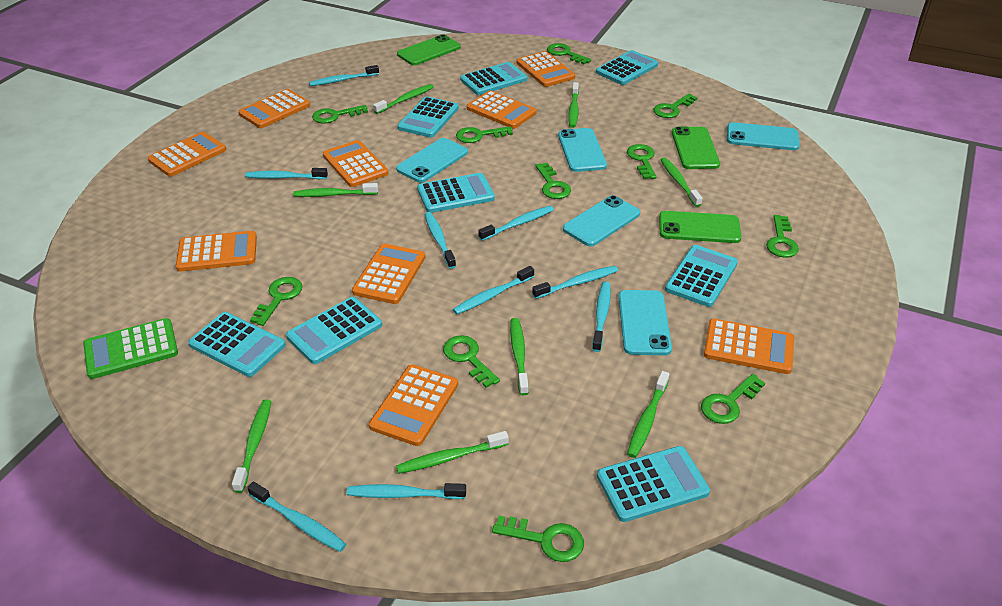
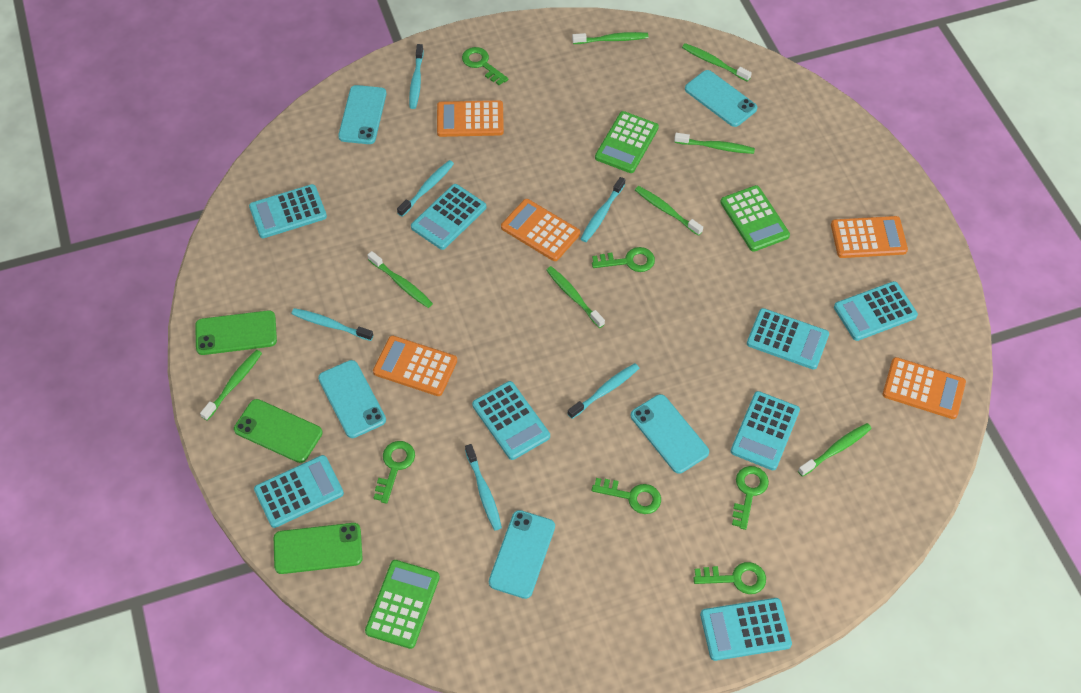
green calculator: [83,318,178,379] = 1 -> [365,560,440,649] [595,111,659,173] [720,185,790,252] = 3
green key: [250,277,302,326] [312,105,368,123] [443,335,500,388] [456,126,513,143] [492,516,584,562] [535,163,571,199] [547,43,591,64] [627,144,656,179] [653,94,697,118] [701,374,765,424] [766,215,799,258] = 11 -> [374,441,415,504] [462,47,509,85] [592,247,655,272] [592,478,661,514] [693,562,766,594] [732,466,769,530] = 6
orange calculator: [148,132,226,177] [176,231,257,272] [238,89,310,128] [323,140,389,187] [352,244,425,304] [369,364,458,446] [467,90,537,129] [516,51,575,87] [704,319,794,374] = 9 -> [373,336,457,396] [437,100,504,137] [501,199,580,261] [831,216,908,258] [883,357,966,419] = 5
turquoise toothbrush: [245,168,328,179] [247,482,346,552] [309,65,379,86] [347,483,466,499] [425,212,456,269] [453,266,534,314] [478,206,554,241] [532,266,618,299] [592,282,611,352] = 9 -> [291,308,373,341] [397,160,454,217] [409,44,424,109] [465,444,502,531] [568,363,639,419] [581,177,625,242] = 6

